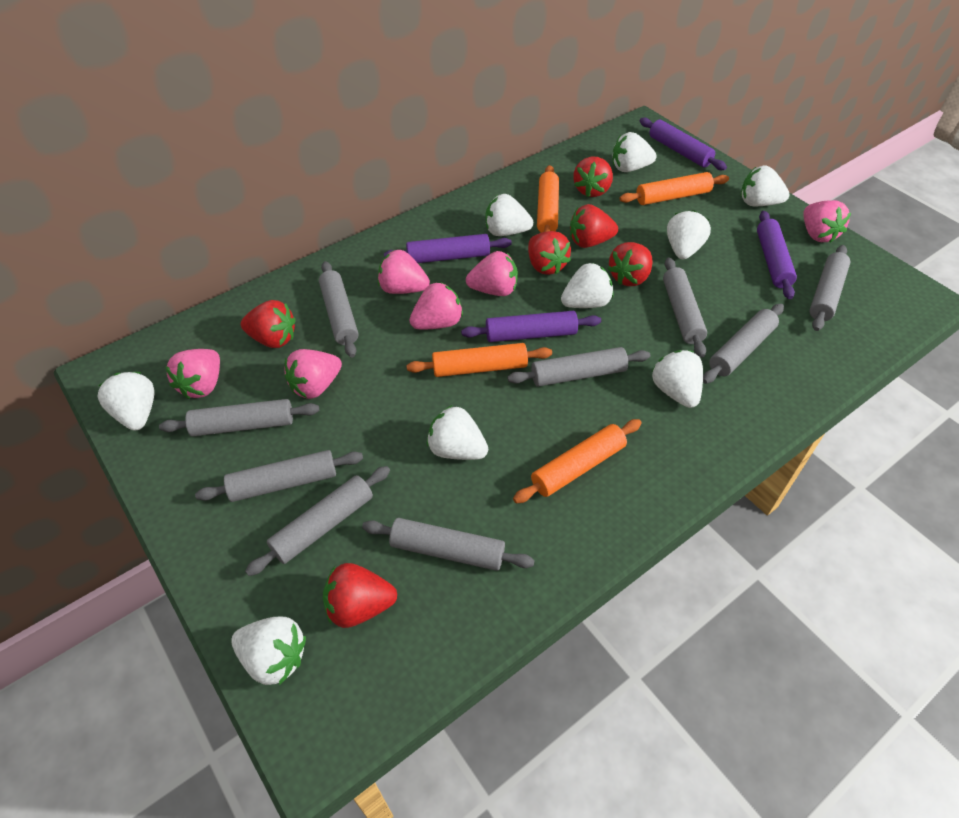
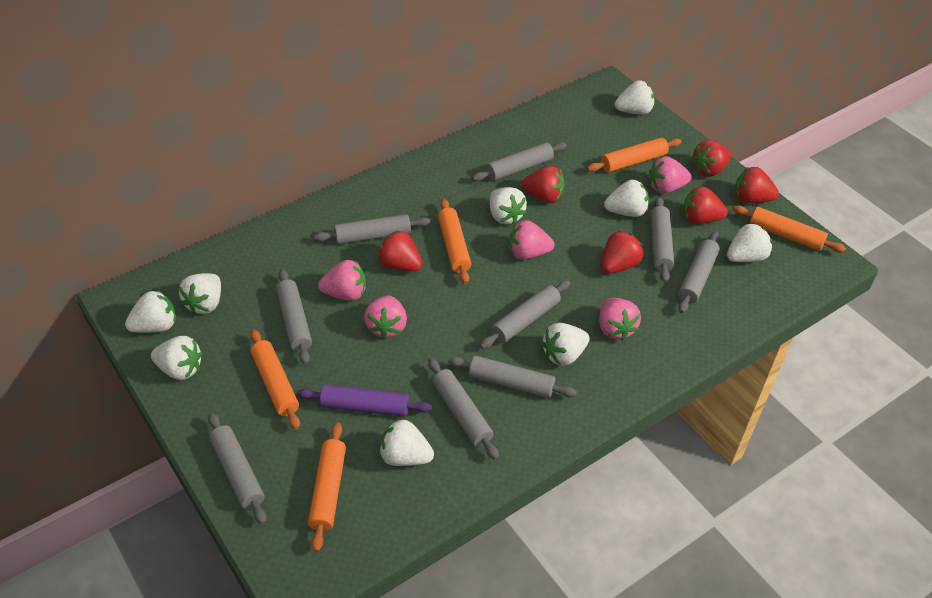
orange rolling pin: [406,343,552,377] [513,419,641,503] [537,165,559,233] [619,172,729,205] = 4 -> [250,329,300,430] [308,422,346,552] [438,199,471,284] [587,138,682,172] [733,206,846,253] = 5
pink strawberry: [165,349,220,399] [284,349,342,399] [378,250,430,294] [409,282,463,329] [466,251,518,296] [803,200,851,243] = 6 -> [318,260,366,301] [364,295,407,339] [509,220,555,260] [599,298,641,340] [649,156,692,194] = 5
purple rolling pin: [384,234,512,263] [461,311,601,342] [640,118,727,170] [757,211,797,299] = 4 -> [297,384,432,417] = 1

